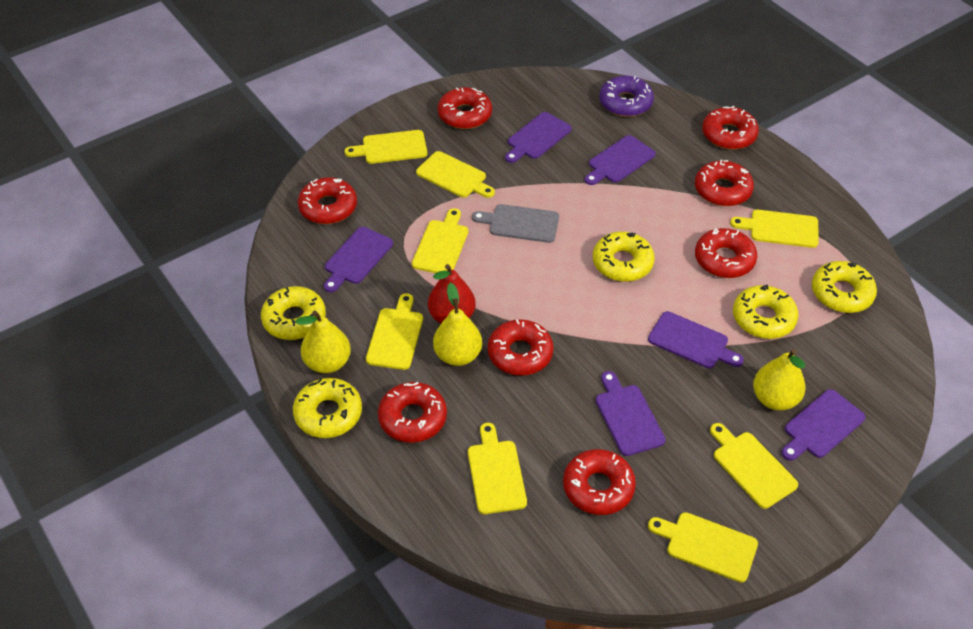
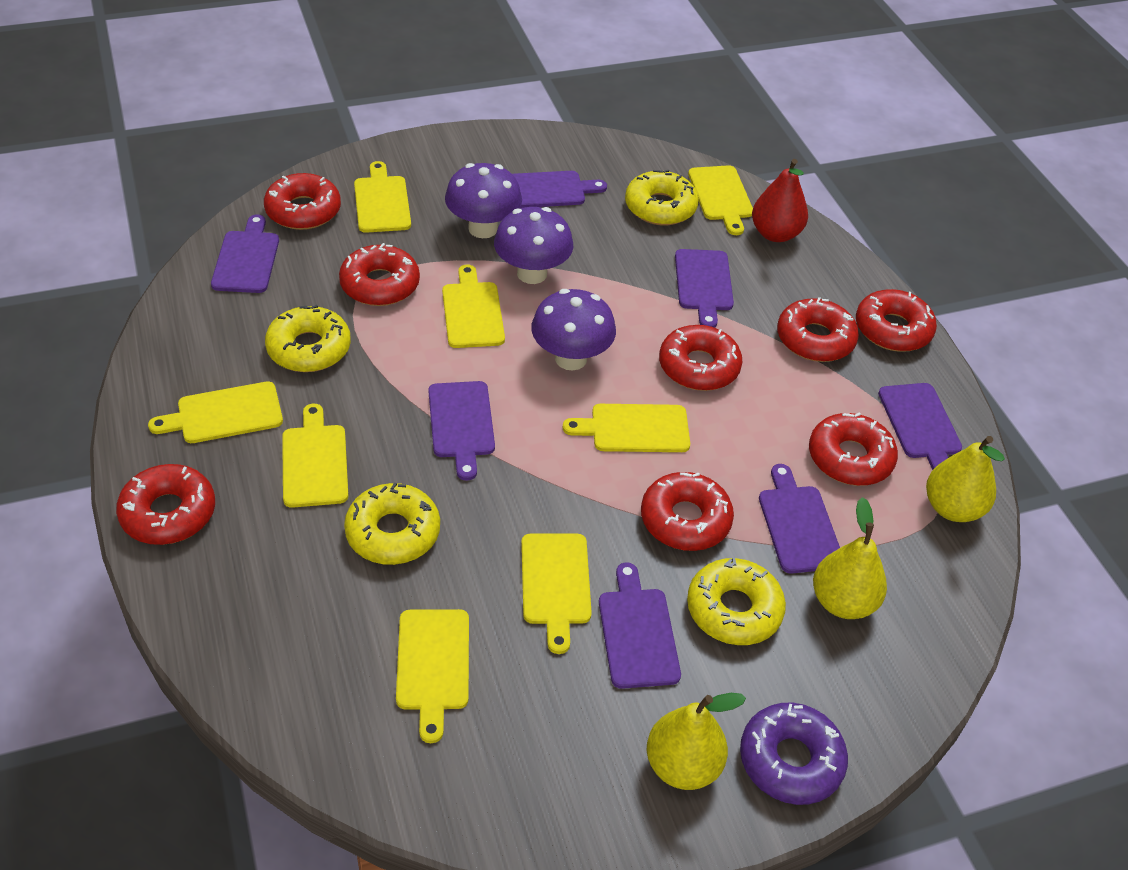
grey cutting board: [472,204,559,243] = 1 -> none = 0
purple cutting board: [324,227,393,292] [505,112,572,163] [585,135,656,185] [596,371,666,456] [648,311,744,368] [781,389,866,461] = 6 -> [211,214,279,293] [428,381,495,481] [512,171,607,208] [599,562,681,689] [675,249,734,328] [759,464,840,573] [878,383,962,470] = 7
purple mushroom: none = 0 -> [445,163,522,238] [494,207,573,284] [531,289,616,371] = 3
yellow donut: [261,286,326,340] [293,378,362,438] [593,232,655,282] [733,285,798,339] [812,261,877,313] = 5 -> [265,305,351,372] [344,482,440,565] [625,170,699,225] [687,558,786,645] = 4

